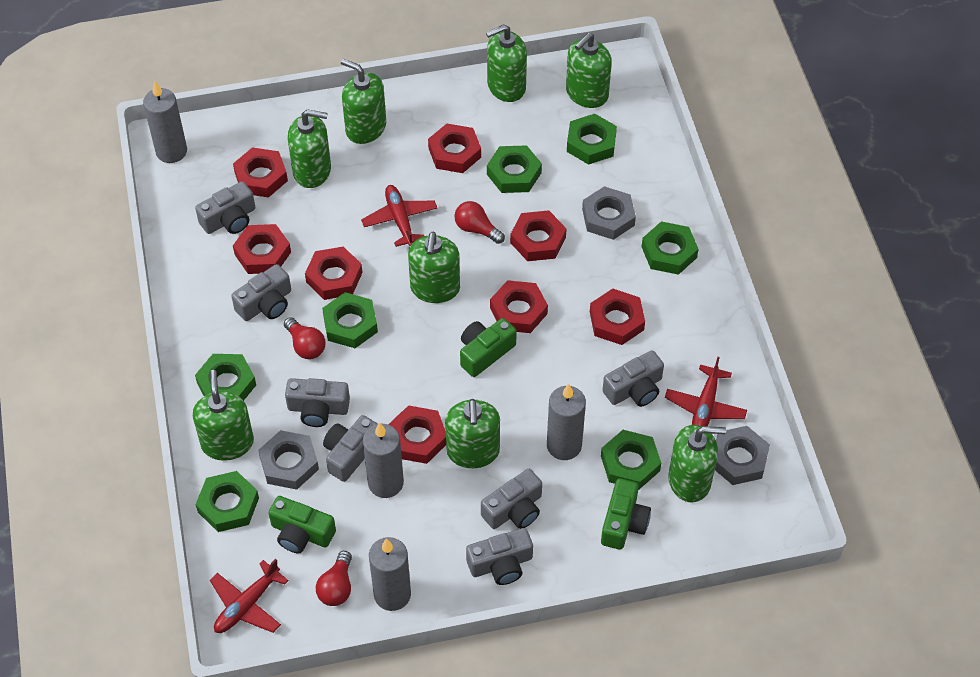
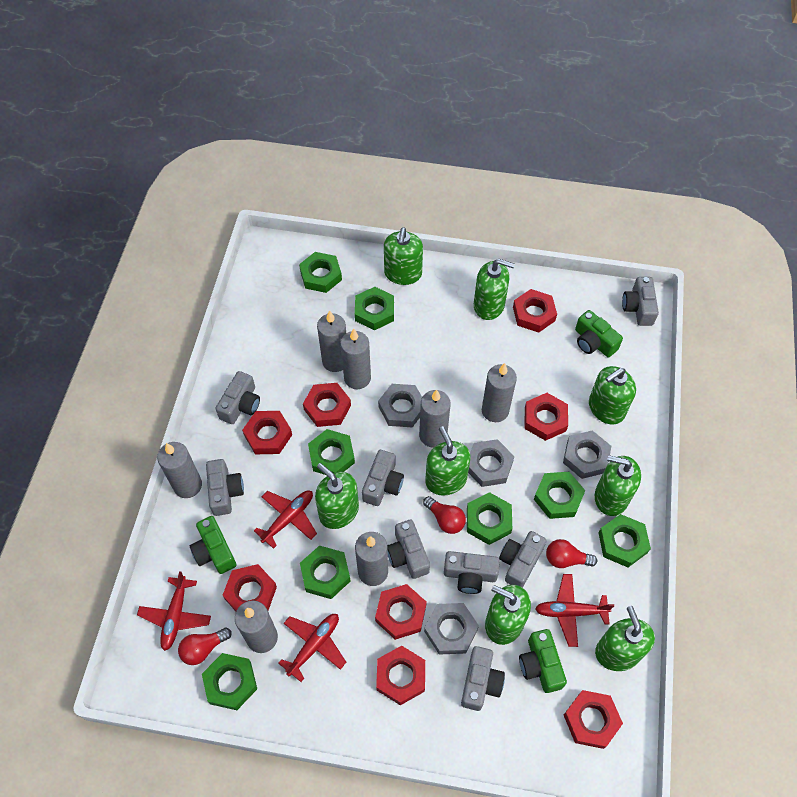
green nut: [195,354,256,401] [196,471,259,532] [322,292,378,348] [487,145,542,193] [567,114,617,165] [601,430,661,490] [642,221,699,275] = 7 -> [202,653,257,710] [299,252,342,293] [300,546,350,599] [308,429,355,475] [355,287,394,330] [467,492,512,545] [534,472,585,519] [599,514,651,567] = 8
grey camera: [195,181,255,234] [231,264,291,321] [285,378,350,427] [323,415,377,482] [466,528,533,585] [481,469,542,529] [602,350,664,407] = 7 -> [206,459,244,516] [215,371,260,424] [362,450,404,506] [387,520,430,579] [444,551,500,594] [461,646,505,711] [499,531,547,588] [622,277,659,326] = 8
grey candle: [143,81,187,163] [363,422,404,498] [369,537,411,611] [547,384,586,460] = 4 -> [157,442,202,498] [235,601,278,653] [317,310,346,372] [340,328,371,389] [355,532,388,586] [419,389,451,447] [482,363,517,422] = 7
grey nut: [258,430,319,489] [582,186,636,240] [715,426,770,485] = 3 -> [378,384,422,427] [424,603,479,655] [468,439,514,487] [563,430,611,479] = 4
red plane: [210,559,289,633] [361,185,437,247] [665,357,747,427] = 3 -> [137,571,211,651] [254,491,317,549] [278,614,346,682] [535,574,614,647] = 4

